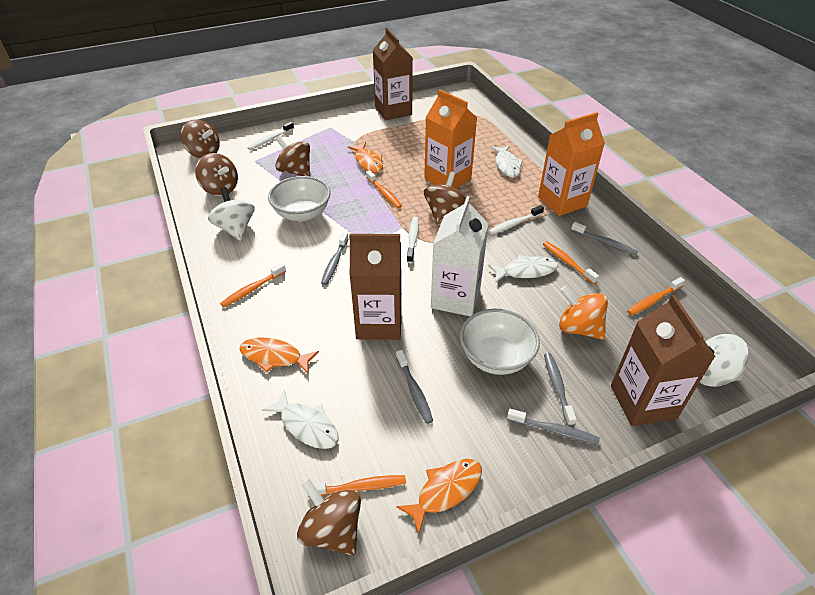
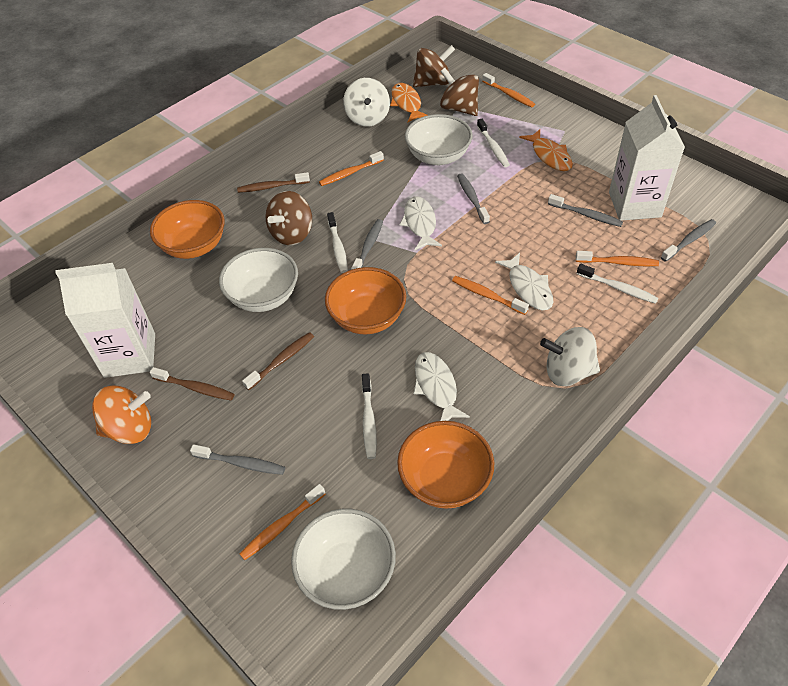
brown carton: [349,234,402,340] [373,28,413,120] [611,295,715,426] = 3 -> none = 0
brown spinning top: [181,119,220,158] [195,153,238,196] [275,136,310,176] [297,478,361,556] [424,172,466,224] = 5 -> [265,191,312,245] [413,45,455,87] [440,68,479,116] = 3
brown toothbrush: none = 0 -> [150,367,235,401] [237,172,310,193] [242,332,314,390] = 3
orange bowl: none = 0 -> [150,200,225,259] [325,267,406,334] [397,421,494,509] = 3
orange carton: [424,89,477,189] [538,112,605,216] = 2 -> none = 0
orange fish: [240,338,319,374] [348,142,383,173] [396,459,482,533] = 3 -> [390,83,428,122] [519,129,573,171] = 2
white bowl: [268,176,330,221] [460,309,540,375] = 2 -> [219,248,298,312] [291,509,396,610] [405,114,473,165] = 3
white carton: [431,196,489,316] = 1 -> [55,263,155,378] [609,95,685,221] = 2
white toothbrush: [247,122,294,150] [407,217,419,263] [488,205,544,235] = 3 -> [327,212,348,273] [362,374,377,459] [477,119,510,167] [577,264,659,304] = 4

